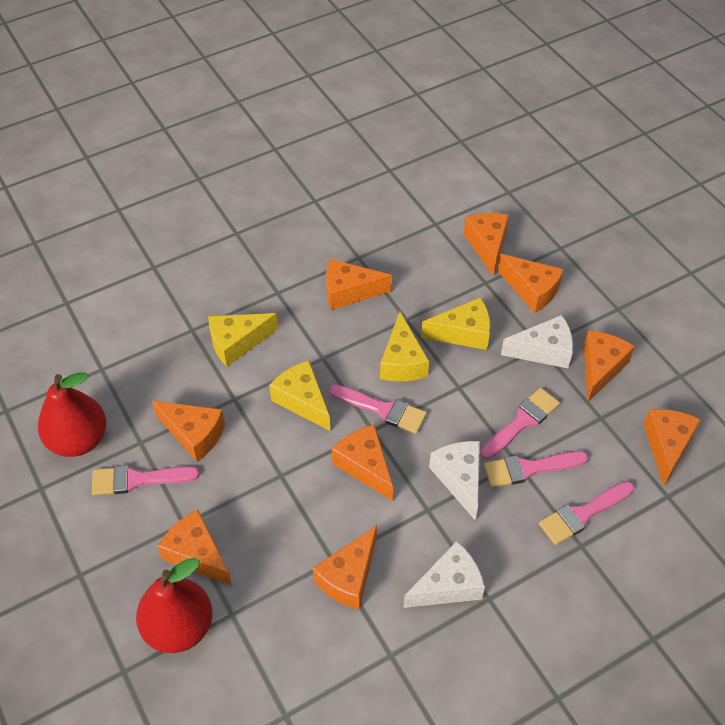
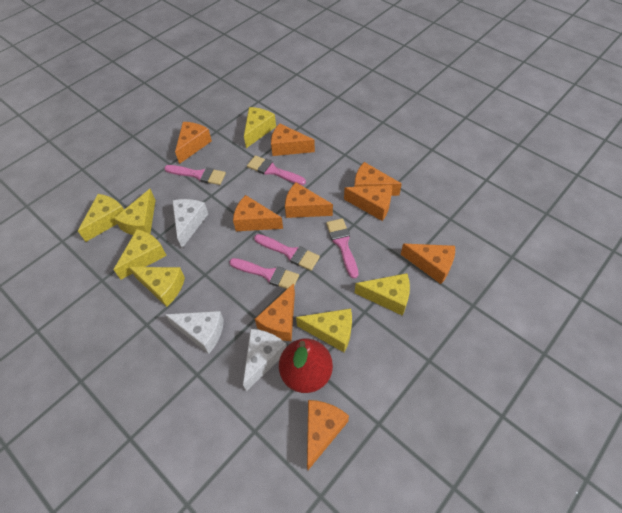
red pear: [38,372,107,457] [136,557,213,653] = 2 -> [279,338,333,393] = 1
yellow cheese: [208,313,278,367] [269,360,330,431] [380,312,429,381] [421,297,491,350] = 4 -> [78,194,124,242] [114,189,156,235] [114,229,167,280] [129,267,185,307] [244,107,276,148] [296,308,352,352] [355,273,410,316] = 7

